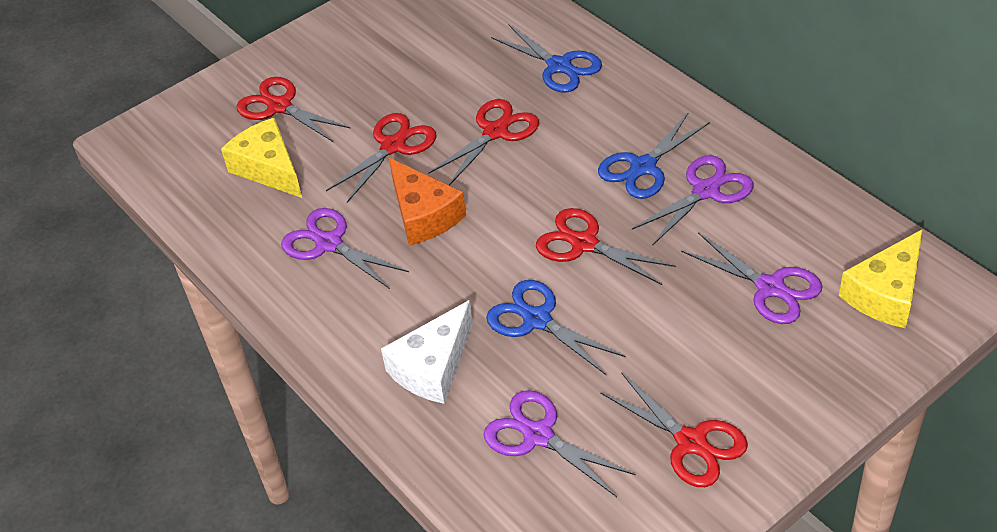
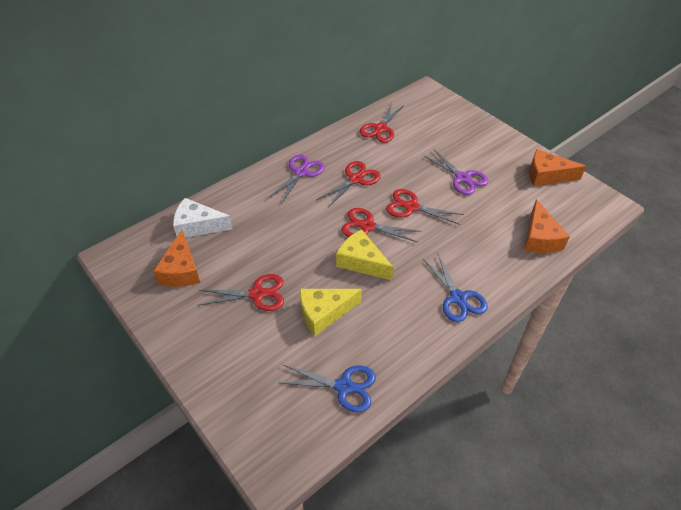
blue scissors: [486,280,625,376] [491,24,602,92] [598,113,710,199] = 3 -> [279,365,376,413] [423,254,488,322] = 2
orange cheese: [389,158,466,246] = 1 -> [153,230,200,287] [524,199,570,253] [529,149,586,186] = 3
purple scissors: [281,208,409,289] [483,390,636,497] [632,155,754,246] [681,232,823,324] = 4 -> [269,155,325,204] [423,149,489,195] = 2

